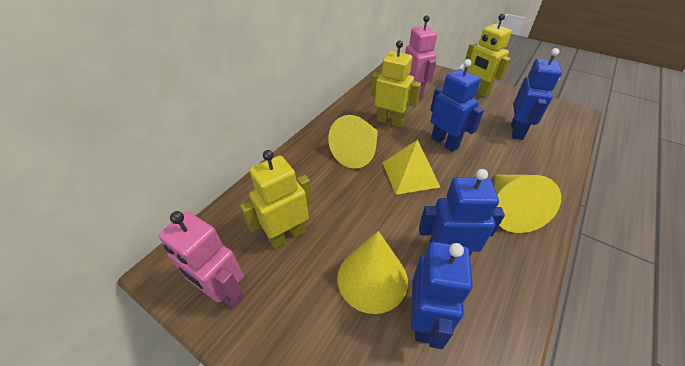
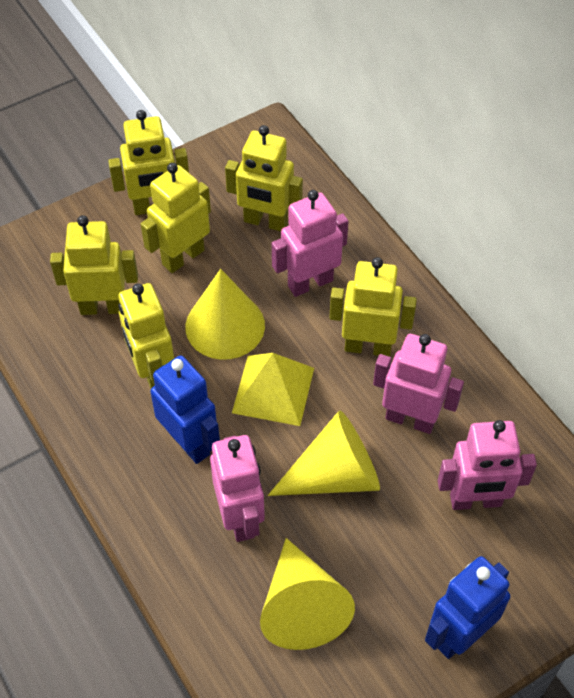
blue robot: [411,242,473,349] [419,169,505,255] [430,59,484,152] [511,48,562,140] = 4 -> [150,355,220,464] [425,556,510,659] = 2
pink robot: [158,211,244,308] [405,15,437,98] = 2 -> [210,435,265,542] [272,190,349,297] [373,334,464,434] [438,420,537,510] = 4
yellow robot: [240,150,313,249] [371,40,421,128] [465,14,512,97] = 3 -> [50,215,138,315] [108,110,189,215] [118,283,174,388] [141,163,211,273] [225,125,303,231] [329,257,417,357] = 6

